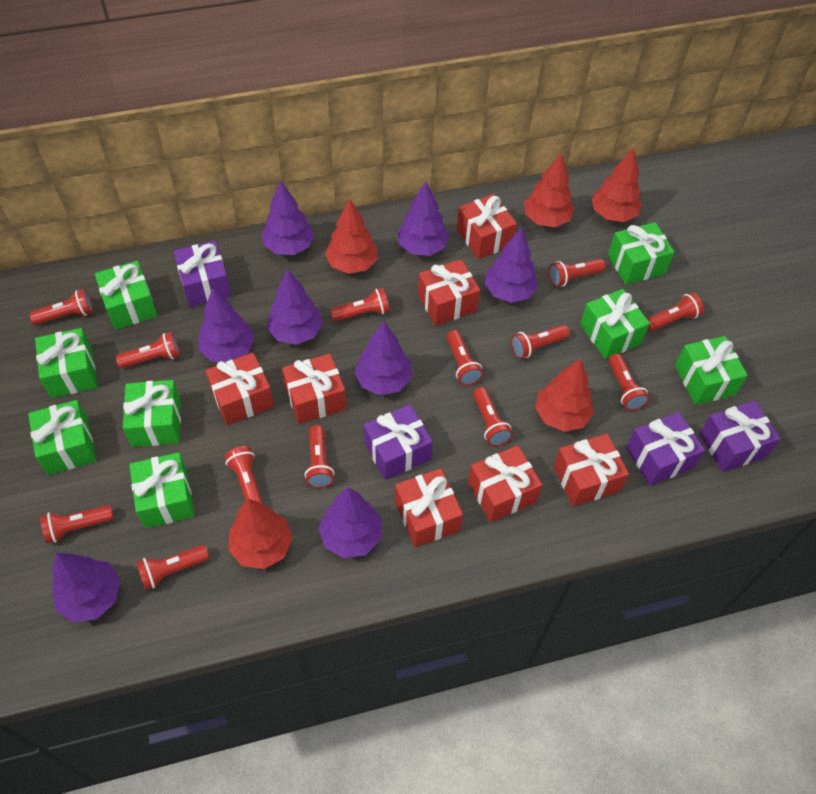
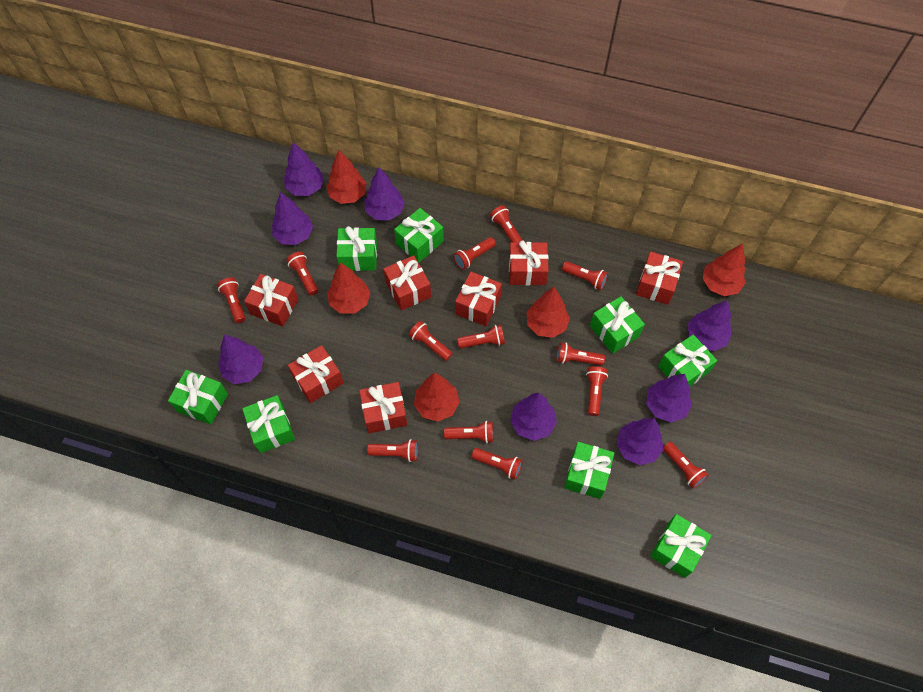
purple gift: [174,241,231,307] [364,405,433,480] [626,412,705,486] [699,400,780,472] = 4 -> none = 0

